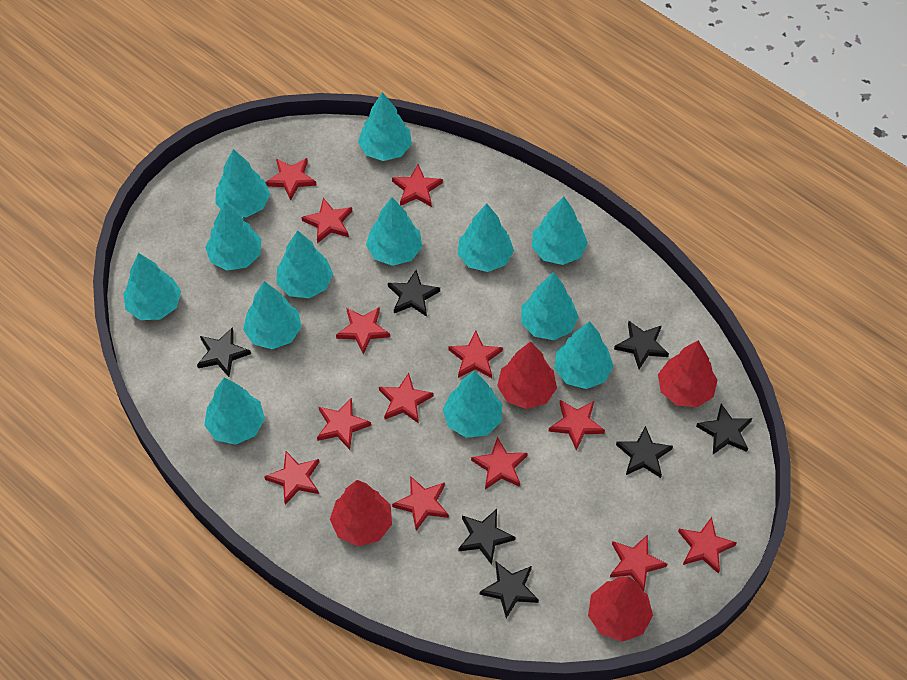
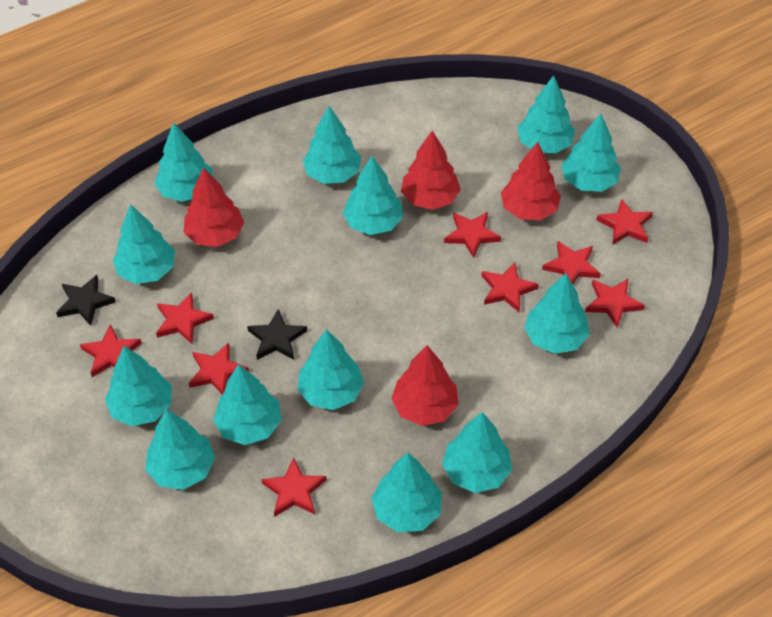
black star: [197,327,251,377] [388,270,440,317] [458,509,516,565] [480,562,539,618] [614,321,669,369] [616,426,673,478] [696,404,752,454] = 7 -> [56,275,116,326] [247,309,307,360] = 2
red star: [264,451,319,505] [265,158,317,201] [302,198,352,243] [317,398,371,450] [336,307,390,354] [379,373,433,424] [392,164,443,207] [392,476,449,531] [448,331,503,378] [471,437,528,489] [548,400,605,450] [610,535,667,591] [678,517,737,574] = 13 -> [80,324,142,377] [156,292,214,344] [189,342,249,394] [261,457,327,517] [444,212,501,258] [482,262,539,312] [542,241,601,284] [585,279,645,328] [596,199,653,245] = 9

